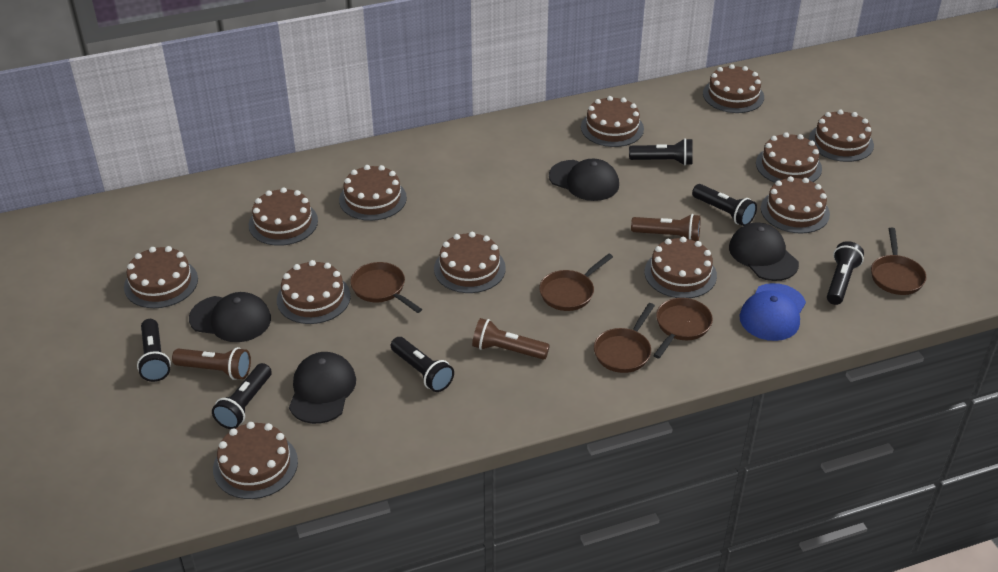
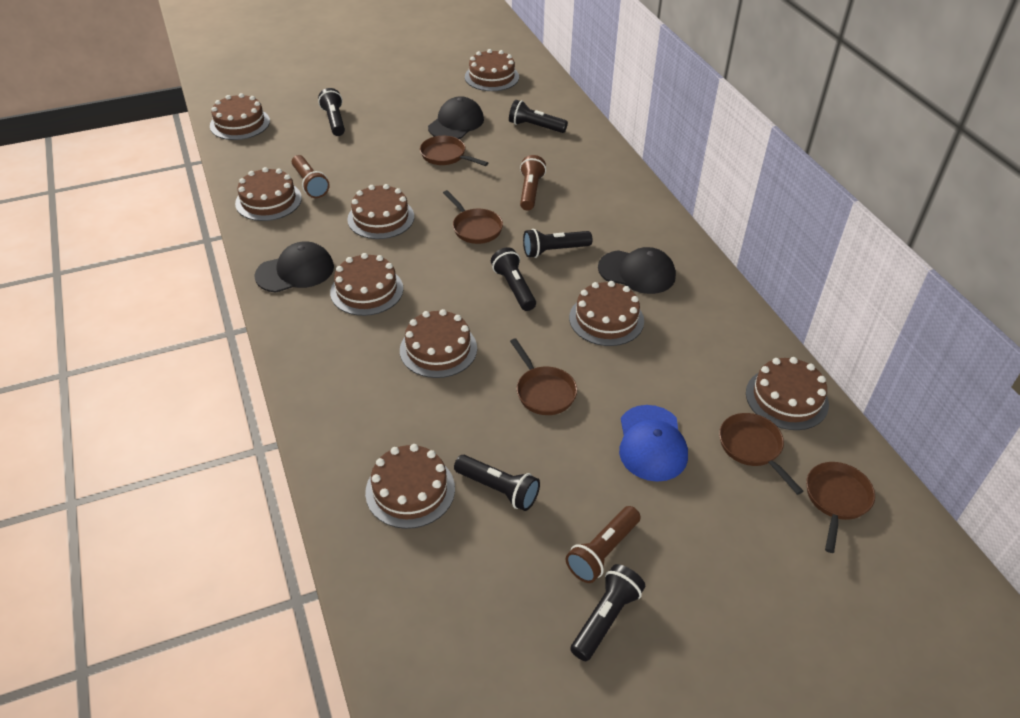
black cap: [189,292,271,342] [289,352,356,424] [549,159,619,201] [729,222,799,281] = 4 -> [254,241,334,293] [428,96,484,139] [598,247,676,294] = 3
brown cake: [124,246,198,308] [213,422,298,499] [249,187,318,246] [277,260,351,324] [339,165,407,221] [434,232,506,293] [581,96,644,147] [644,237,717,298] [703,64,764,113] [756,132,822,183] [761,176,830,234] [809,110,874,162] = 12 -> [210,93,270,140] [235,167,302,221] [330,253,403,316] [347,184,414,239] [365,444,455,529] [400,309,477,378] [465,49,519,91] [569,281,644,346] [746,357,829,430] = 9

